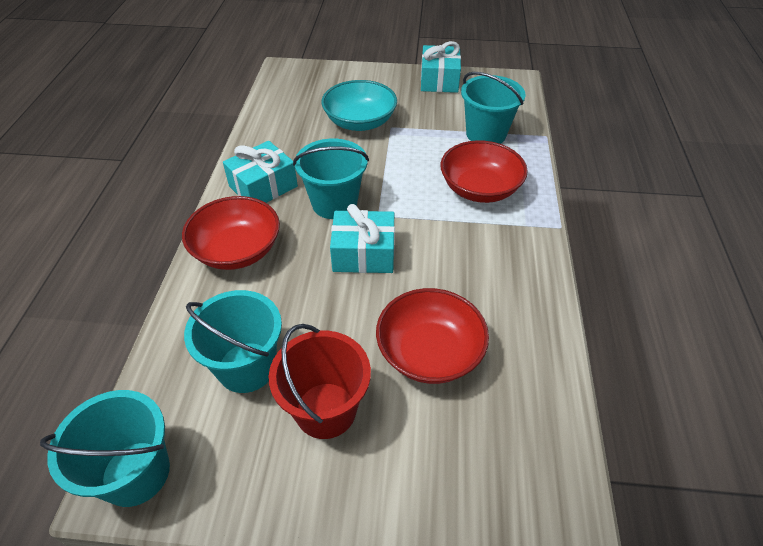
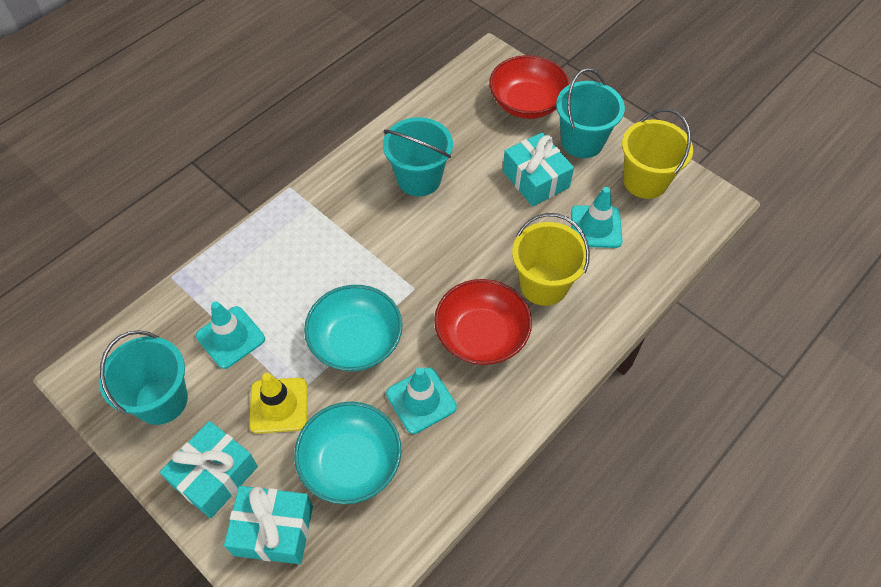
red bowl: [182,196,280,270] [376,288,489,384] [440,140,528,203] = 3 -> [434,279,532,365] [489,55,570,119] = 2
red bucket: [269,324,371,439] = 1 -> none = 0
turquoise bowl: [321,80,397,131] = 1 -> [294,402,402,504] [304,285,403,371] = 2
turquoise bucket: [40,390,170,507] [184,290,282,393] [293,139,369,219] [461,72,526,144] = 4 -> [99,330,188,425] [383,117,453,196] [556,68,625,158] = 3
turquoise traffic cone: none = 0 -> [196,301,265,369] [386,367,457,434] [571,187,623,248] = 3
yellow bucket: none = 0 -> [512,213,590,306] [622,109,693,199] = 2
yellow traffic cone: none = 0 -> [249,373,307,434] = 1

